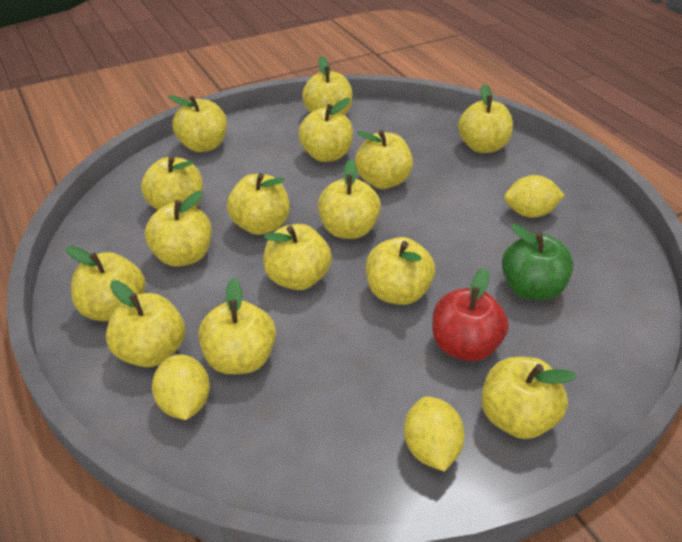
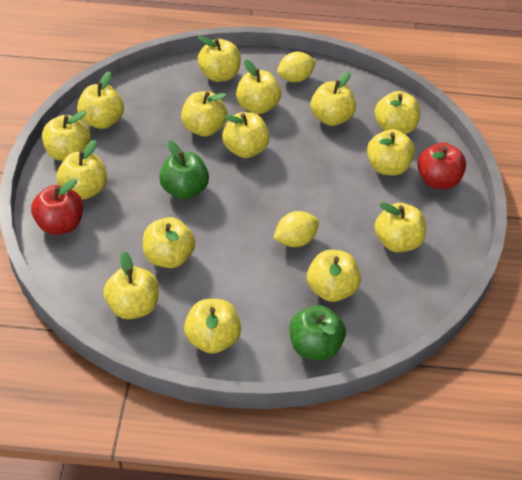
green apple: [502,224,574,301] = 1 -> [159,140,209,200] [290,305,346,361] = 2
red apple: [432,268,509,361] = 1 -> [31,178,83,235] [417,142,466,189] = 2
yellow lemon: [152,354,210,420] [404,396,465,472] [504,175,565,218] = 3 -> [274,211,319,247] [277,52,316,82] = 2

